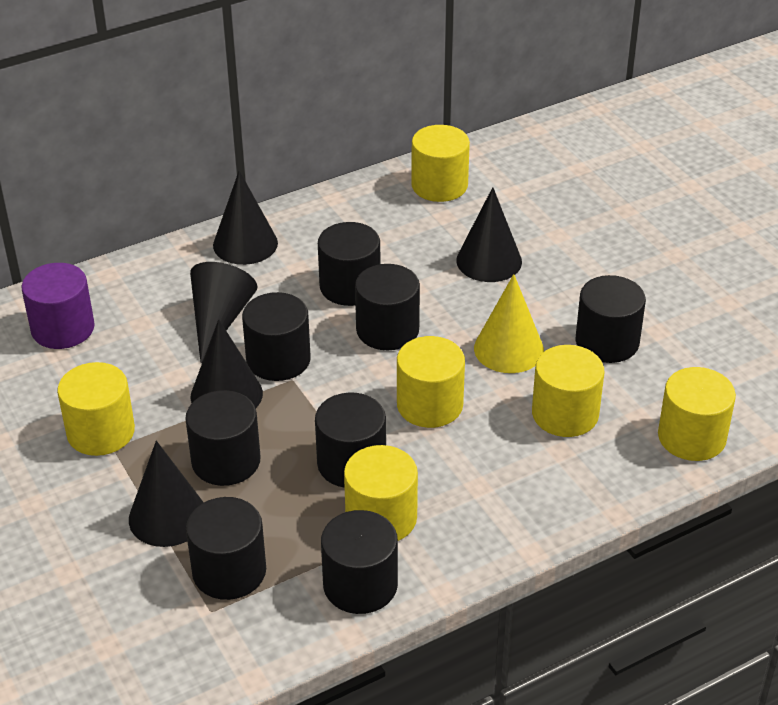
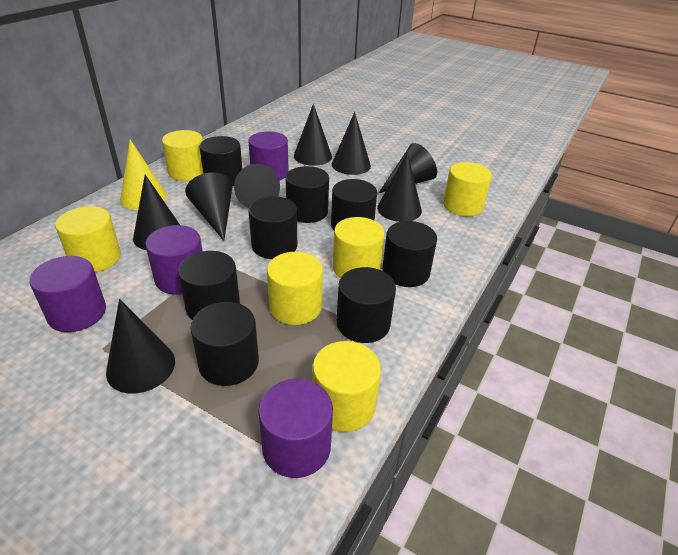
black cone: [129,441,204,547] [190,262,257,364] [190,319,263,408] [213,171,278,265] [456,187,522,282] = 5 -> [106,299,175,394] [133,175,180,250] [185,173,232,241] [234,164,280,208] [294,104,332,166] [332,112,371,175] [377,152,422,222] [379,143,437,193] = 8
purple cylinder: [21,263,95,349] = 1 -> [29,256,106,332] [145,225,203,295] [248,131,289,180] [258,379,333,478] = 4

